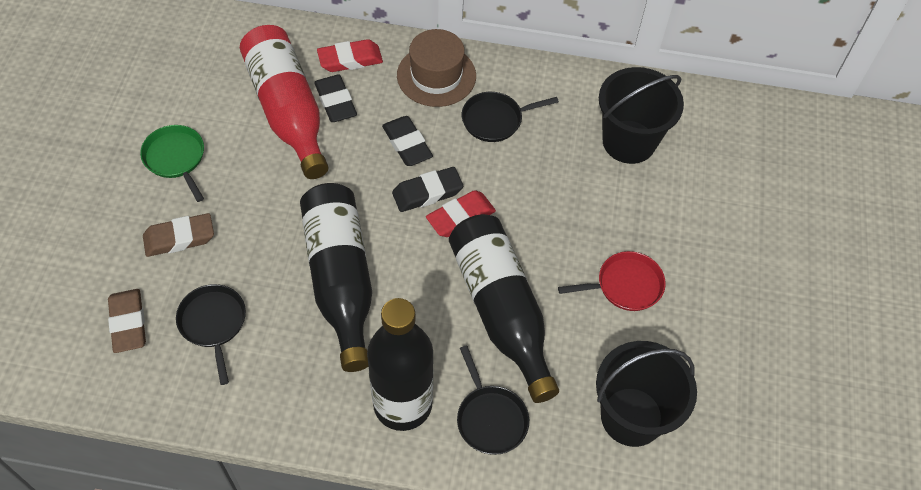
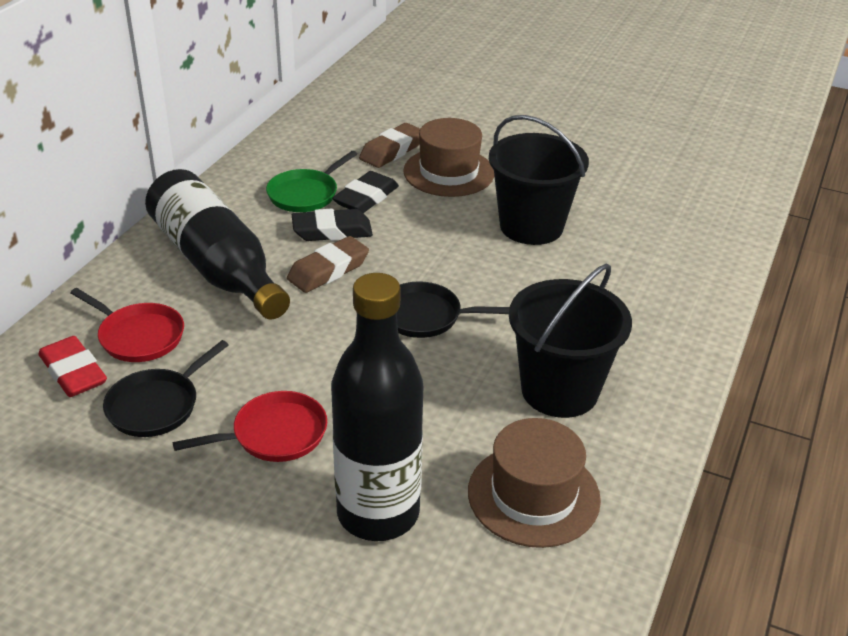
black bottle: [300,183,372,372] [367,298,434,431] [449,214,559,403] = 3 -> [145,169,290,320] [331,273,423,541] = 2
black eraser: [314,74,357,122] [382,116,433,166] [392,167,463,212] = 3 -> [292,209,373,241] [332,171,399,213] = 2
black pan: [176,284,246,385] [457,345,529,455] [462,92,559,142] = 3 -> [103,340,228,437] [397,281,510,338] = 2
brown hat: [397,29,476,107] = 1 -> [403,118,494,197] [468,418,601,548] = 2
red bottle: [240,25,328,179] = 1 -> none = 0
red eraser: [317,39,383,72] [426,190,496,237] = 2 -> [38,336,107,397] = 1
red pan: [558,251,666,311] = 1 -> [71,288,184,362] [173,391,327,462] = 2

